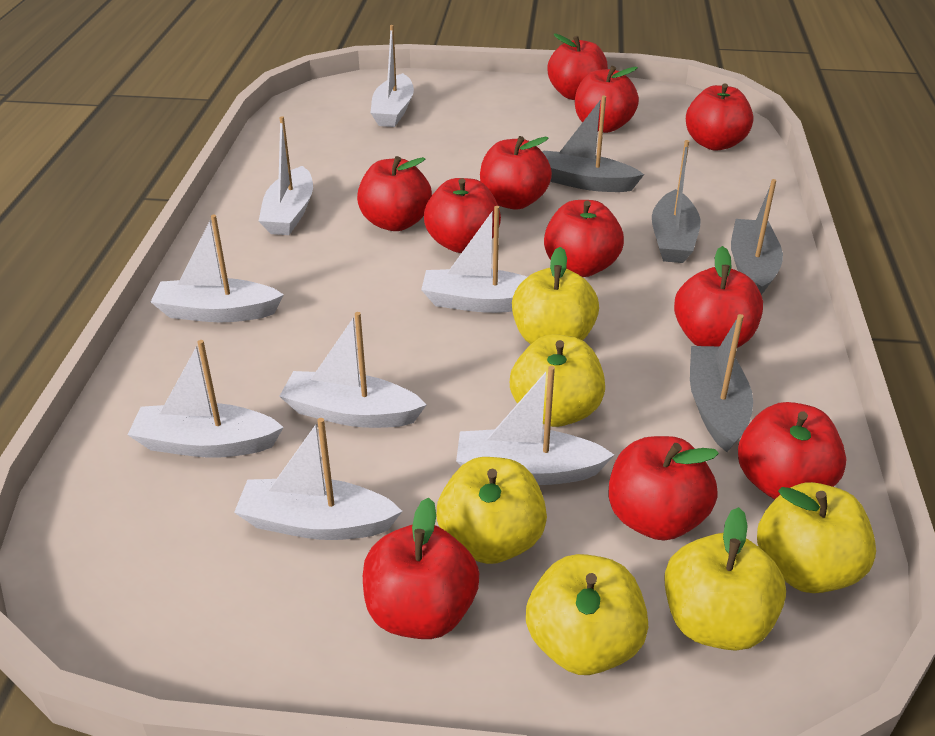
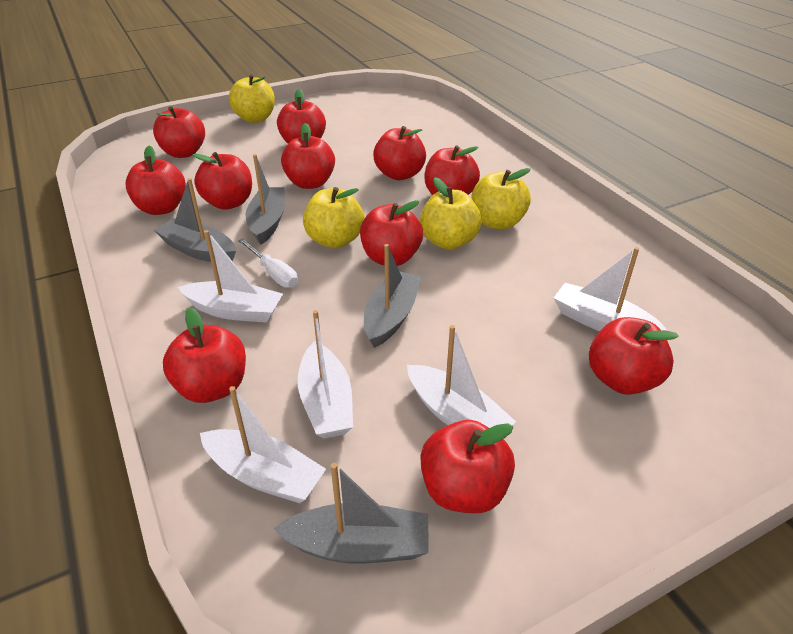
white boat: [128,340,284,458] [151,215,284,322] [234,418,402,540] [259,116,313,235] [279,312,427,428] [370,25,414,127] [421,206,527,313] [456,366,614,485] = 8 -> [178,230,283,323] [200,386,326,503] [298,310,353,439] [407,325,516,428] [554,247,667,331] = 5
white screwdriver: none = 0 -> [238,238,298,288] = 1
yellow apple: [437,457,547,564] [510,334,605,427] [512,247,599,344] [526,554,648,675] [664,507,786,651] [757,482,876,593] = 6 -> [229,74,275,123] [303,187,365,248] [420,177,482,250] [471,168,531,229] = 4

